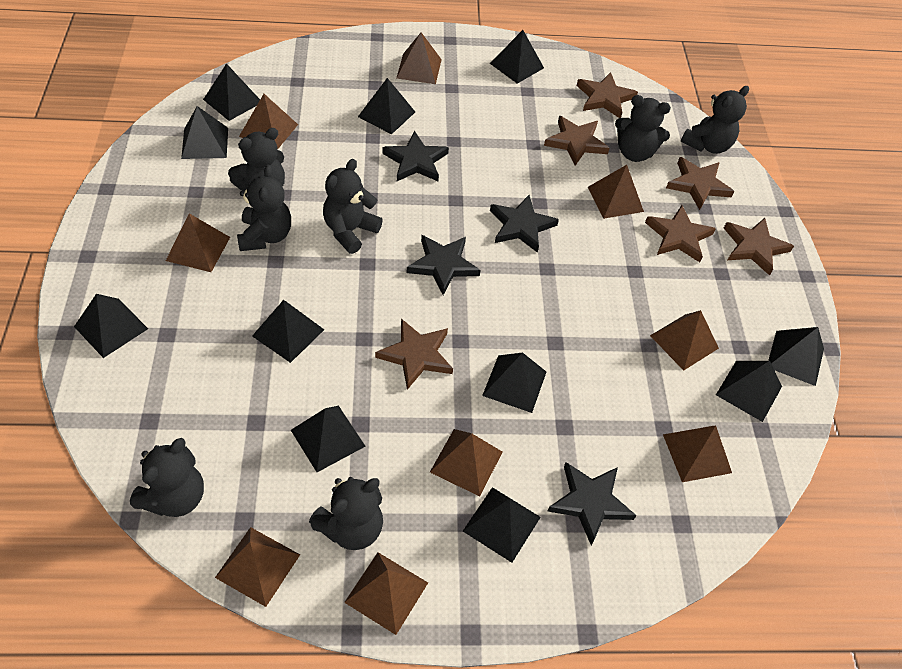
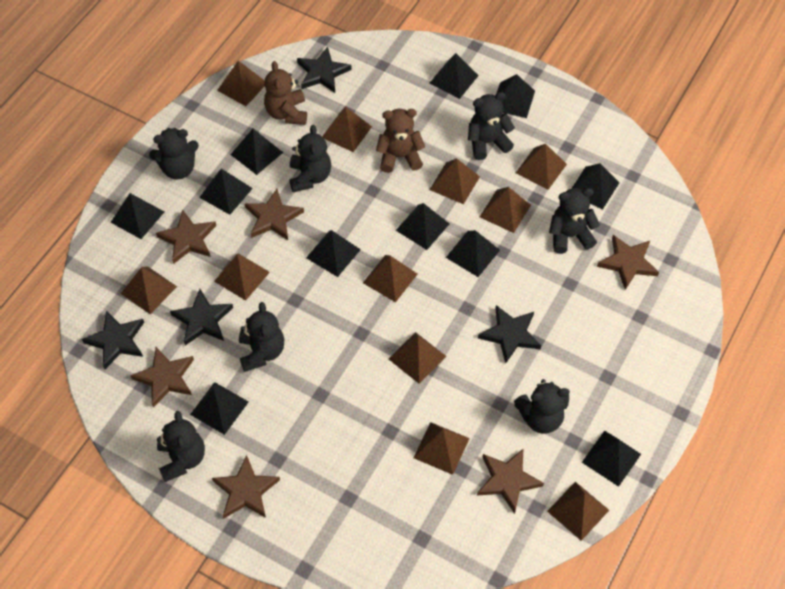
brown pyramid: [166,213,230,272] [215,527,300,607] [239,94,298,149] [344,552,428,635] [397,32,442,84] [430,429,502,496] [588,165,644,219] [650,310,719,371] [663,425,732,482] = 9 -> [121,266,177,314] [214,253,270,301] [217,61,265,106] [322,106,372,152] [363,255,418,302] [389,332,446,384] [413,422,470,475] [430,158,480,204] [480,187,531,233] [516,144,567,190] [547,482,609,541] = 11
brown teddy bear: none = 0 -> [264,61,307,125] [376,109,425,173] = 2

